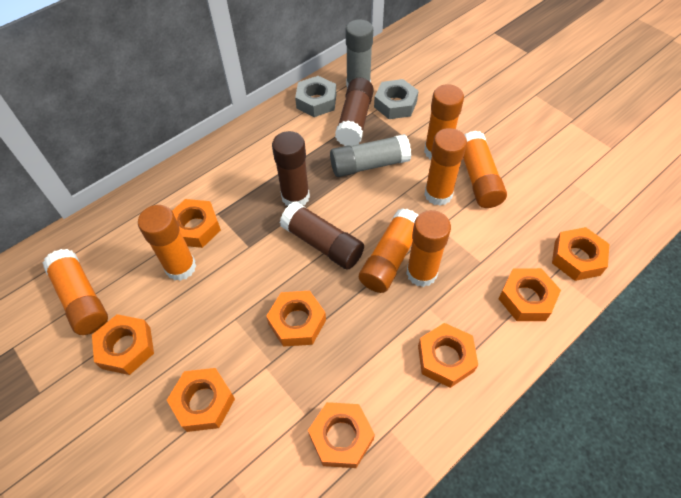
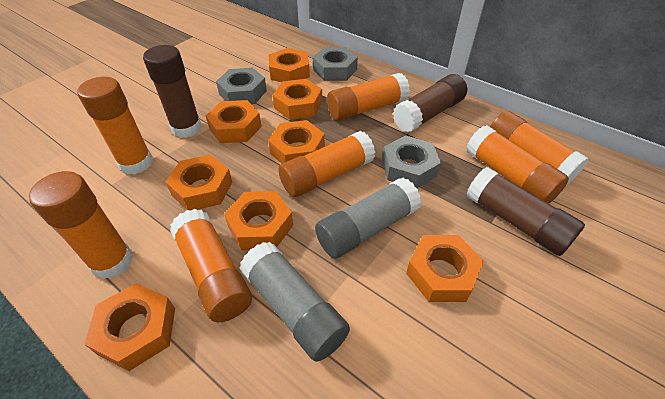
grey nut: [295,76,336,117] [374,79,419,119] = 2 -> [216,67,267,104] [313,47,358,81] [382,135,441,188] = 3

